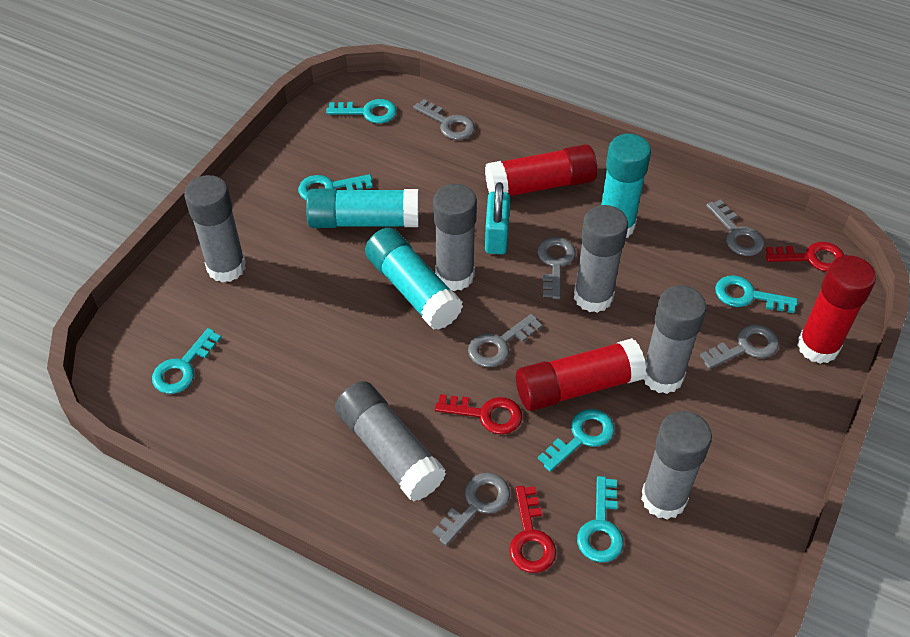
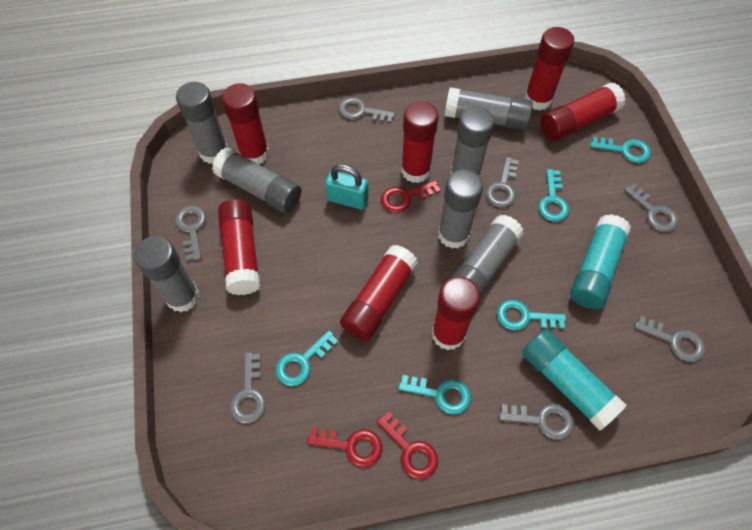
grey glue stick: [184,175,246,283] [335,381,446,501] [433,184,477,291] [574,205,628,313] [641,411,712,519] [644,285,707,394] = 6 -> [134,236,200,312] [176,82,228,164] [212,147,302,213] [438,169,483,249] [445,87,533,130] [450,106,494,177] [451,215,524,297] = 7
grey key: [413,99,475,140] [432,473,510,546] [468,314,542,367] [538,237,576,299] [700,324,779,369] [706,199,764,256] = 6 -> [175,206,206,261] [230,353,266,424] [338,97,395,123] [486,157,519,207] [499,404,574,440] [624,183,679,232] [634,316,705,362] = 7
red glue stick: [485,144,597,196] [516,338,646,411] [797,255,876,364] = 3 -> [218,199,261,295] [222,83,269,164] [340,245,418,341] [401,101,438,183] [432,277,480,350] [525,27,574,110] [540,82,626,141] = 7
turquoise glue stick: [306,189,419,228] [365,228,463,330] [601,134,651,238] = 3 -> [522,329,627,431] [570,214,631,309] = 2
turquoise key: [152,328,222,394] [298,174,372,200] [326,99,397,123] [538,409,614,472] [577,476,624,562] [715,275,798,313] = 6 -> [276,330,338,386] [398,375,471,415] [497,300,566,331] [538,169,569,222] [590,137,651,163] = 5

